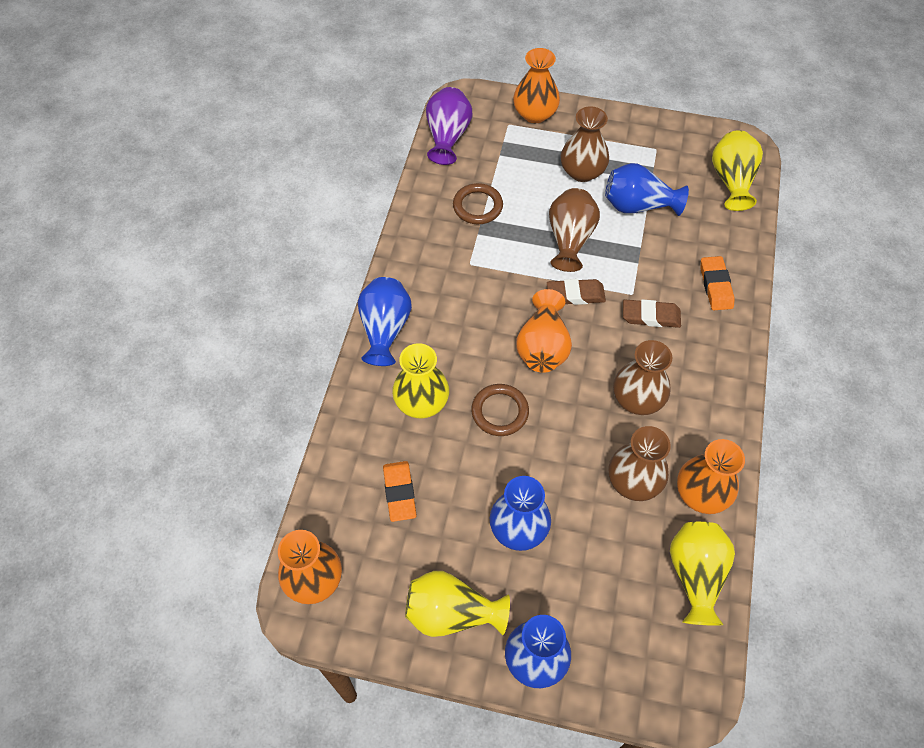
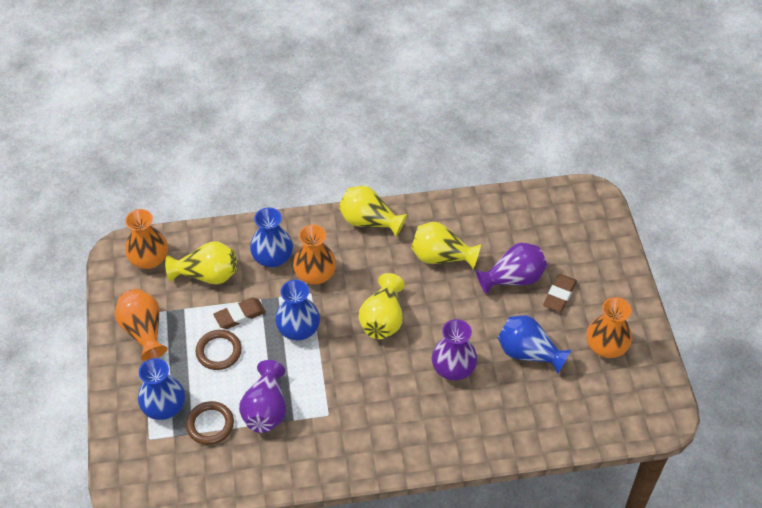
brown vase: [549,188,600,272] [561,106,609,182] [608,426,671,501] [613,340,672,415] = 4 -> none = 0
orange eraser: [383,461,417,522] [700,256,735,310] = 2 -> none = 0
purple vase: [426,87,472,165] = 1 -> [239,360,286,433] [432,319,477,381] [476,243,547,295] = 3

